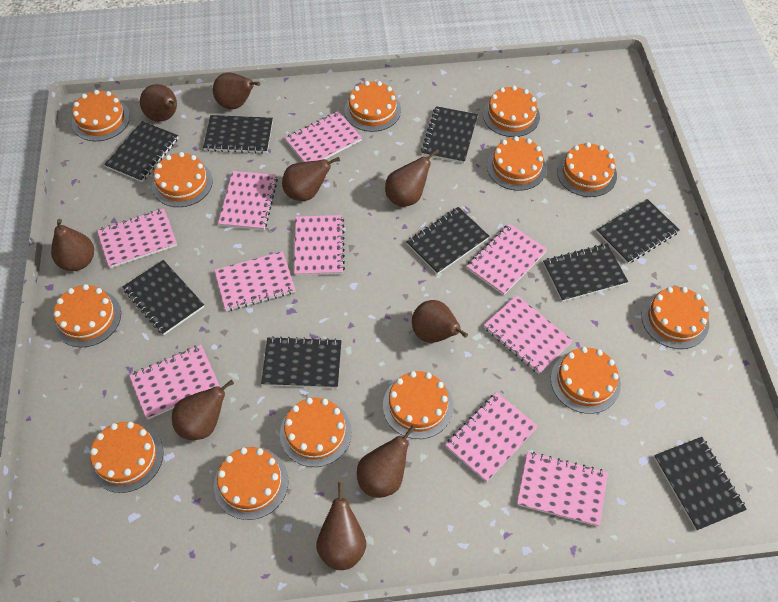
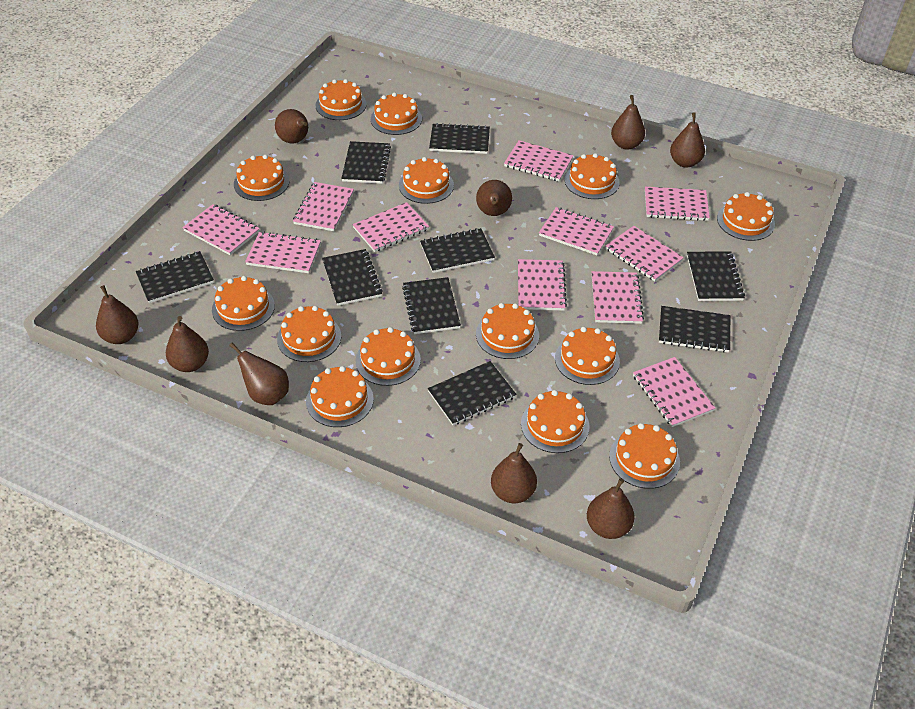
orange cake: [53,284,121,347] [72,90,130,141] [89,422,164,493] [152,152,213,207] [214,447,288,520] [280,398,352,467] [344,81,401,132] [383,371,453,439] [483,86,540,137] [487,136,546,191] [551,347,621,414] [557,142,617,197] [641,287,709,349] = 13 -> [212,276,275,331] [234,155,289,201] [277,306,341,362] [306,366,374,427] [316,79,367,120] [356,327,421,386] [371,93,422,135] [399,157,454,204] [476,303,539,359] [521,390,589,453] [555,327,620,385] [565,153,620,199] [609,423,680,489] [717,192,775,241] = 14
pink notebook: [97,208,177,268] [129,345,220,420] [214,251,295,311] [218,171,278,230] [285,111,362,162] [294,215,345,276] [445,392,538,482] [466,224,547,295] [484,295,573,374] [517,452,608,526] = 10 -> [182,204,260,255] [245,232,321,273] [293,182,354,231] [353,202,429,252] [504,140,574,181] [518,259,567,311] [539,207,614,255] [592,271,644,324] [605,226,684,282] [633,357,715,427] [645,187,710,221] = 11

